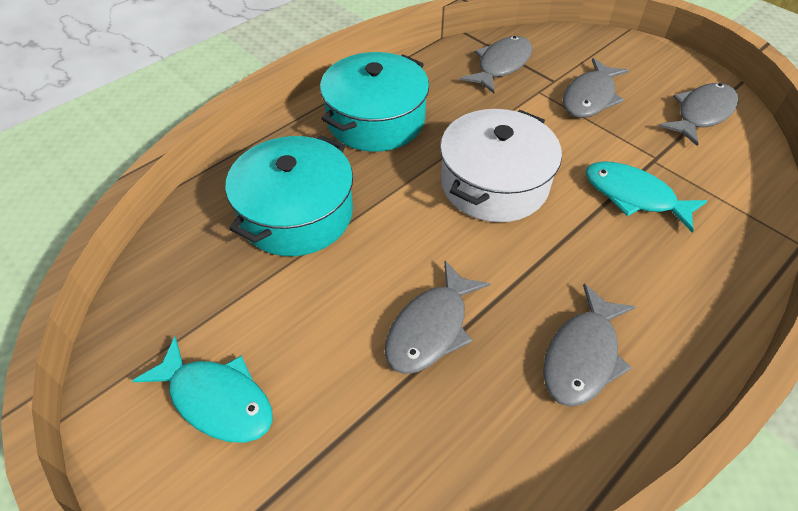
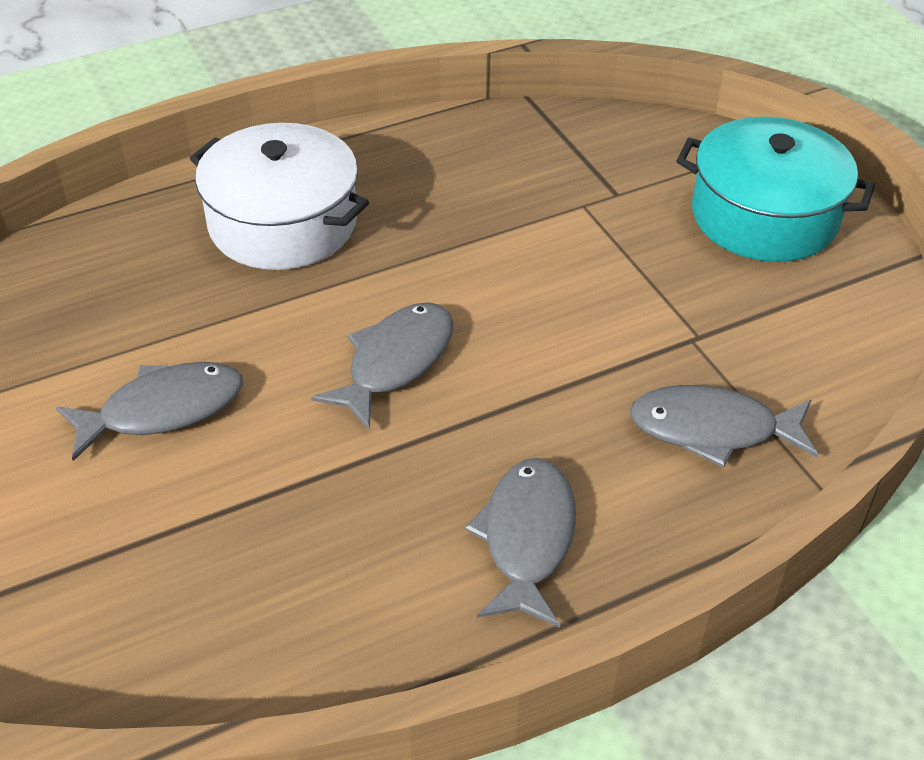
grey fish: [385,261,490,374] [460,36,532,93] [543,284,636,407] [563,58,629,118] [659,83,738,146] = 5 -> [56,362,243,461] [311,302,454,430] [465,458,576,628] [630,385,818,468] = 4
turquoise fish: [132,337,273,443] [586,161,707,233] = 2 -> none = 0
turquoise pot: [225,135,353,256] [320,52,429,152] = 2 -> [676,117,875,262] = 1

